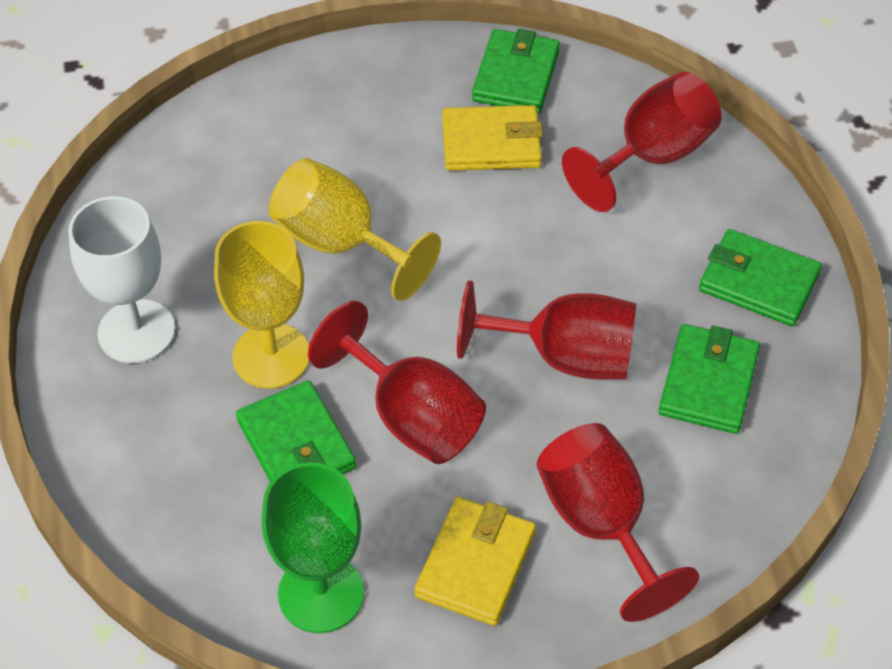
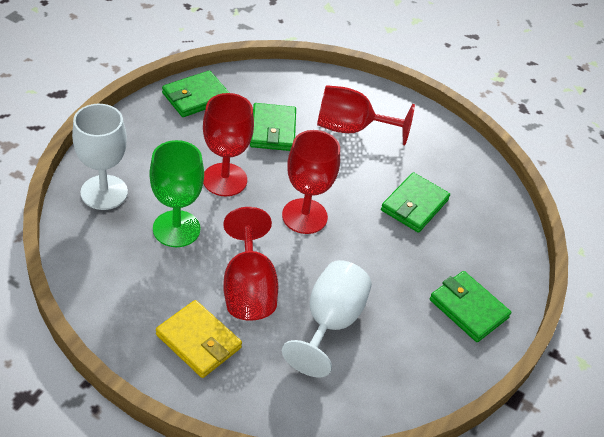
white goblet: [68,196,175,363] = 1 -> [72,104,128,210] [282,260,372,377] = 2
yellow goblet: [214,221,309,389] [269,158,441,301] = 2 -> none = 0
yellow wallet: [414,497,536,626] [443,105,543,171] = 2 -> [156,300,242,378] = 1

